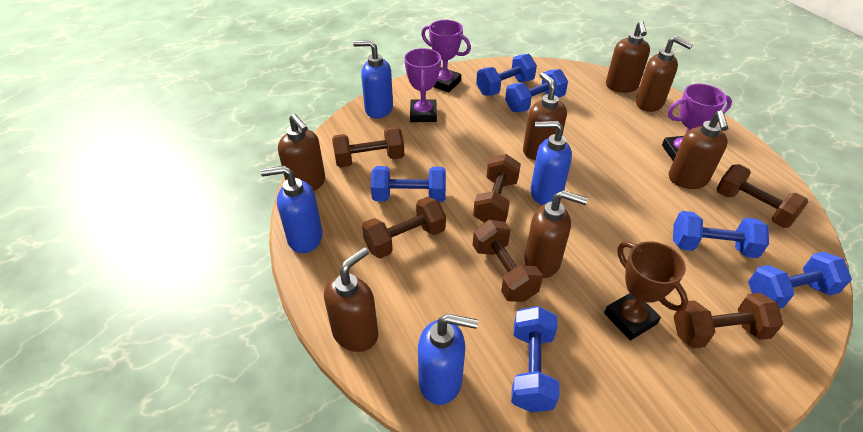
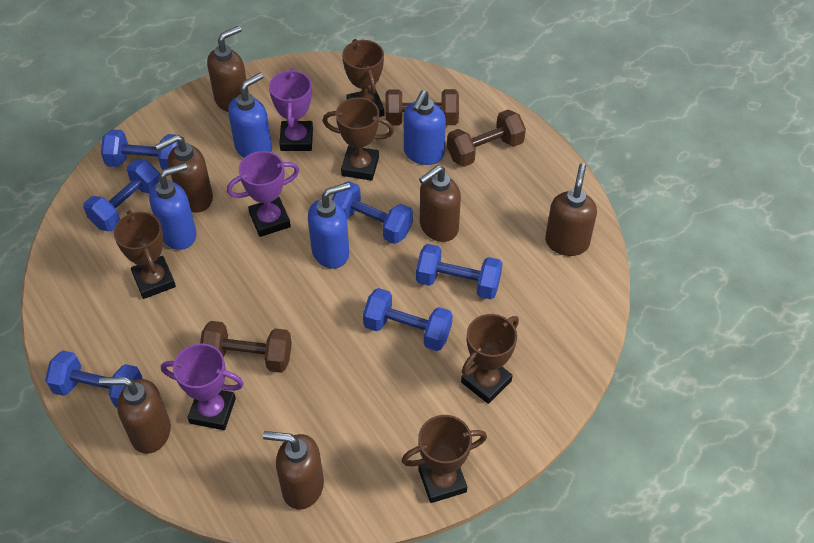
brown dumbbell: [332,127,404,168] [362,197,446,259] [473,154,521,223] [473,220,543,302] [674,293,783,349] [716,164,808,228] = 6 -> [200,321,292,373] [386,89,459,125] [447,110,526,167] = 3
brown soap dispenser: [278,114,325,191] [324,247,378,352] [523,72,567,160] [524,190,588,278] [606,21,650,93] [636,36,693,112] [669,110,728,189] = 7 -> [99,377,171,454] [155,135,213,213] [207,26,249,112] [263,431,324,510] [419,165,461,242] [545,163,597,256] = 6
brown trophy: [604,241,688,340] = 1 -> [114,210,176,299] [323,97,394,181] [342,39,384,117] [401,415,487,503] [461,314,519,404] = 5

